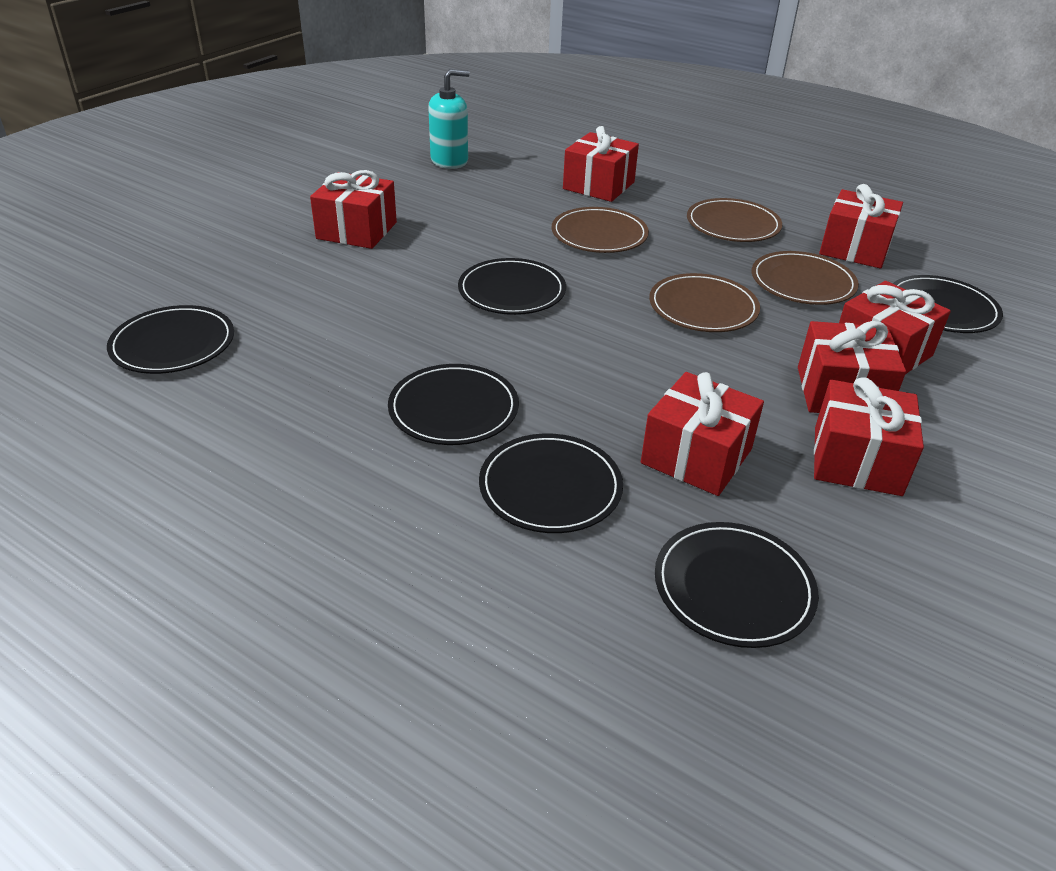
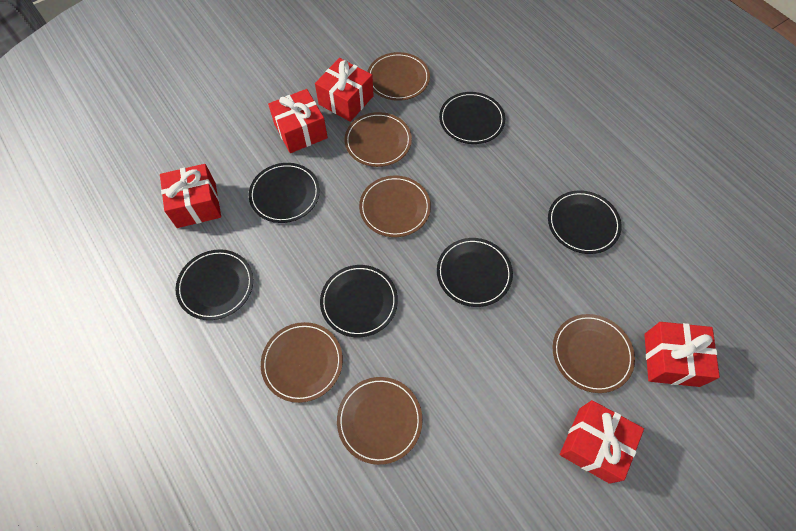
brown plate: [552,207,649,253] [649,273,760,332] [687,198,782,242] [752,251,859,305] = 4 -> [261,322,343,403] [337,377,423,465] [344,112,412,167] [359,176,431,237] [367,52,430,101] [552,314,635,393] = 6
red gift: [310,170,397,249] [563,126,639,202] [641,372,764,496] [798,321,906,413] [814,377,924,496] [819,184,903,268] [839,281,951,374] = 7 -> [160,164,221,228] [268,89,328,153] [315,58,374,122] [560,400,644,484] [644,322,720,387] = 5
turquoise soap dispenser: [428,69,470,169] = 1 -> none = 0

